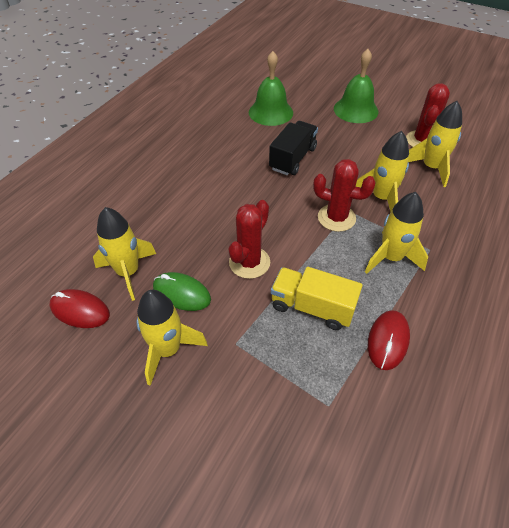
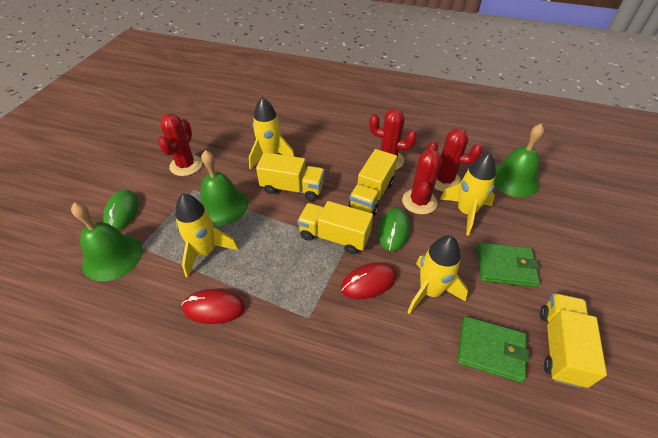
black truck: [269,121,318,175] = 1 -> none = 0
green bell: [249,51,293,126] [334,49,378,123] = 2 -> [71,202,143,281] [199,150,248,226] [493,124,544,198] = 3
green mouse: [153,272,211,311] = 1 -> [103,190,139,230] [378,208,410,251] = 2
green wallet: none = 0 -> [457,316,529,383] [477,243,540,287] = 2
red cactus: [229,200,270,279] [313,159,376,232] [406,83,450,147] = 3 -> [158,114,202,176] [369,109,417,170] [402,146,442,214] [427,129,483,192] = 4
yellow rocket: [93,207,156,301] [136,290,208,386] [356,131,409,212] [365,192,428,274] [408,101,462,187] = 5 -> [175,193,238,277] [249,97,295,169] [407,235,468,314] [440,153,496,235] = 4
yellow truck: [271,267,363,330] = 1 -> [256,152,325,201] [297,201,373,254] [348,149,397,216] [540,293,607,388] = 4

